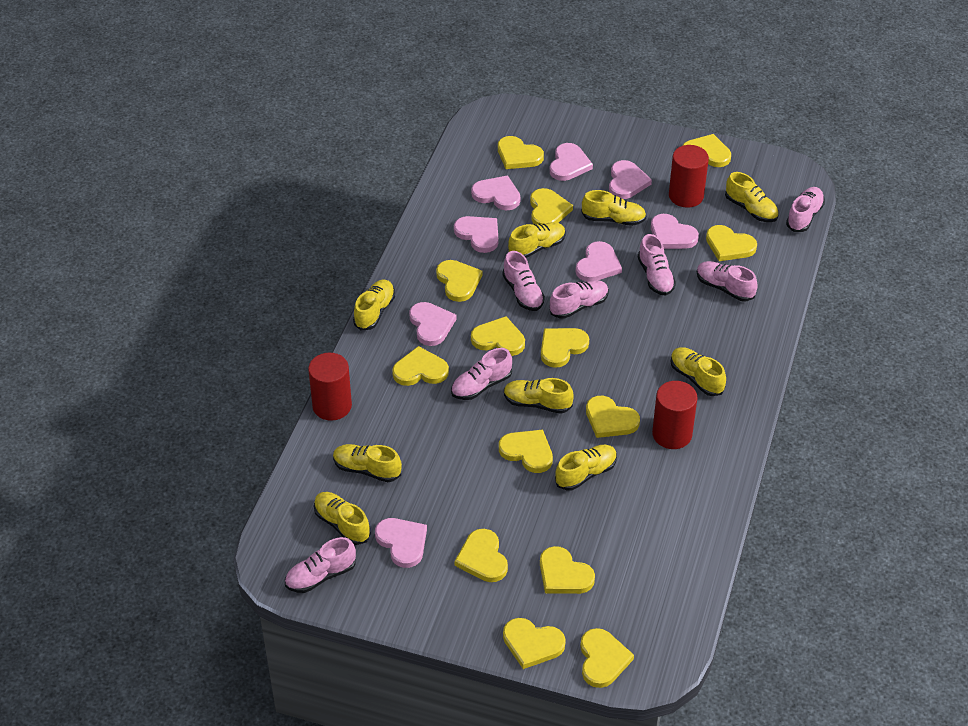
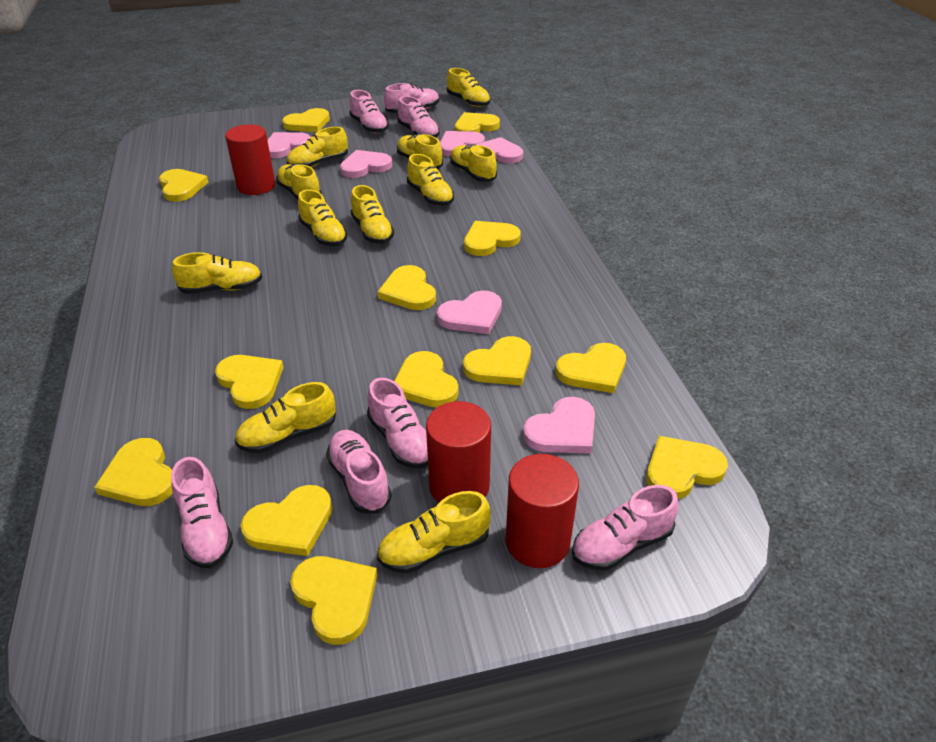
pink heart: [375,518,427,568] [409,302,457,346] [454,216,498,253] [471,176,520,210] [550,143,593,181] [576,241,622,282] [609,160,652,199] [651,214,699,249] = 8 -> [267,132,311,158] [340,150,392,178] [437,290,502,334] [440,131,485,157] [476,137,523,163] [523,397,595,454] = 6
yellow heart: [392,346,449,386] [436,260,483,302] [455,529,508,582] [471,316,525,356] [498,136,544,169] [499,430,553,473] [503,618,566,669] [530,188,573,225] [540,546,595,594] [541,328,589,368] [580,628,634,688] [586,396,640,438] [682,134,731,167] [706,225,757,261] = 14 -> [94,438,173,506] [159,169,208,202] [215,355,284,409] [241,485,332,556] [282,108,330,132] [290,556,378,645] [378,265,436,310] [394,351,459,407] [455,112,500,133] [463,336,531,385] [464,221,521,256] [556,343,626,393] [646,436,728,499] = 13
yellow shoe: [314,492,371,545] [333,444,402,482] [353,280,395,330] [504,378,573,414] [508,222,566,258] [555,445,617,491] [581,190,646,226] [671,347,726,396] [725,172,778,222] = 9 -> [172,252,262,294] [235,382,336,453] [276,164,322,200] [286,127,348,167] [298,189,348,246] [351,185,394,244] [377,491,491,573] [397,134,443,169] [407,154,454,206] [447,68,490,107] [450,145,497,182] = 11

